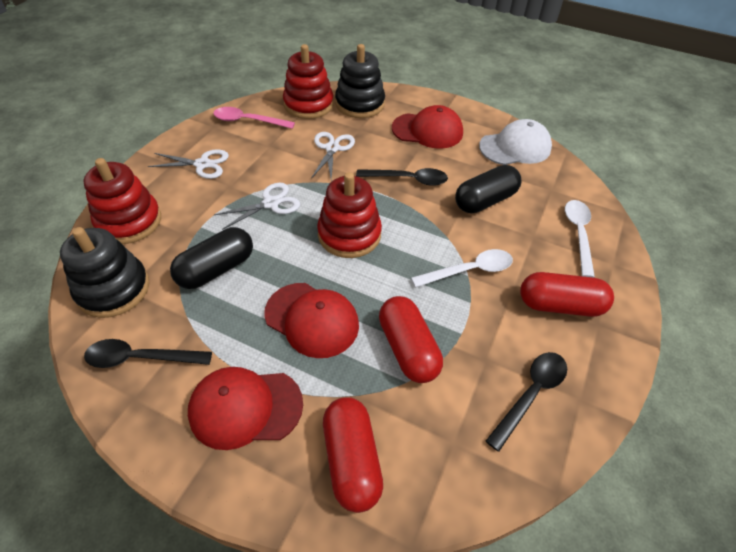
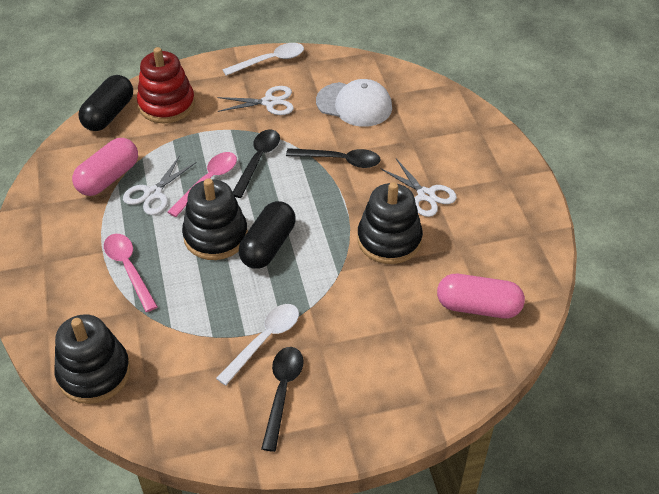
black stacking toy: [60,227,149,318] [335,44,385,118] = 2 -> [54,315,130,404] [182,178,248,260] [357,182,423,264] = 3
pink capsule: none = 0 -> [72,138,138,196] [437,274,525,318] = 2
pink spoon: [213,107,295,129] = 1 -> [104,234,158,312] [168,152,237,217] = 2
red cap: [188,367,303,450] [264,283,359,358] [392,105,463,149] = 3 -> none = 0
red capsule: [323,397,383,513] [379,296,443,383] [520,272,614,317] = 3 -> none = 0
red stacking toy: [83,158,161,244] [283,44,334,119] [317,172,382,258] = 3 -> [137,47,195,124] = 1

